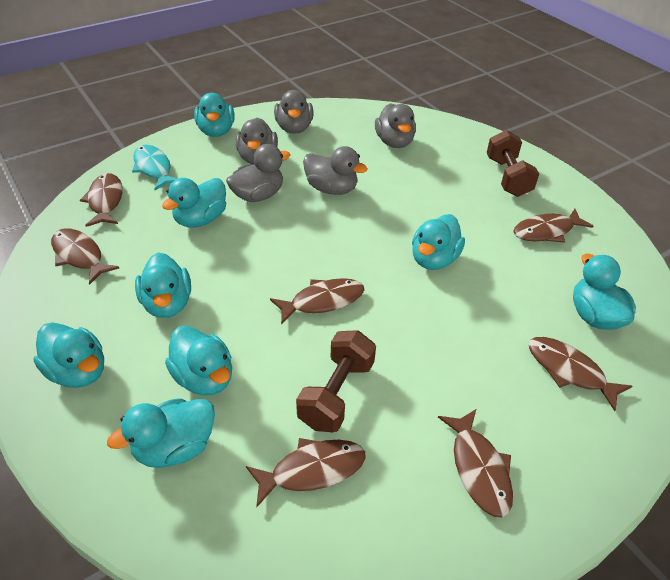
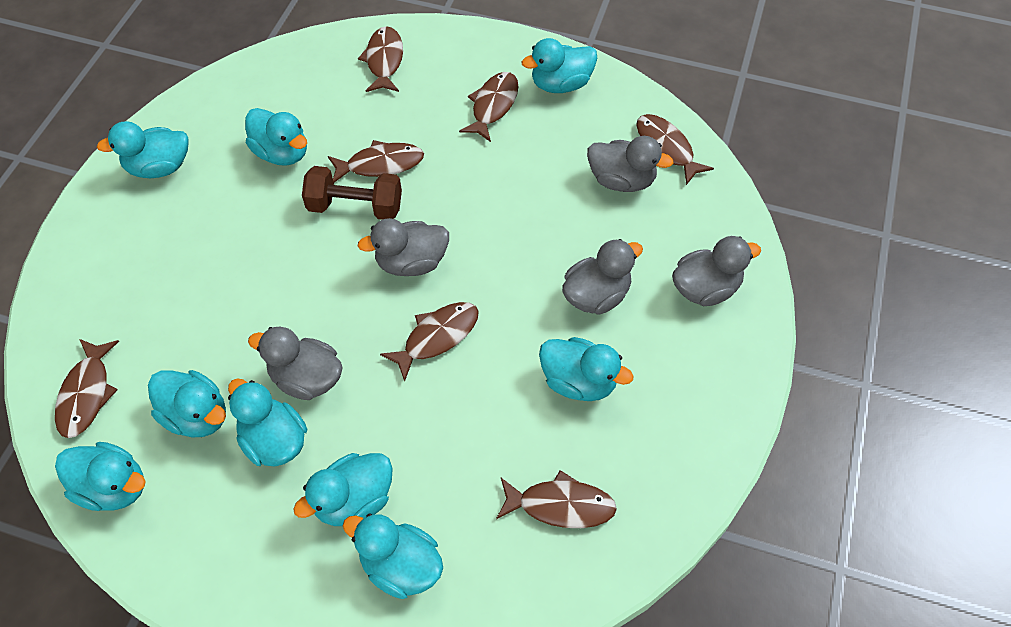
brown dumbbell: [296,330,376,432] [487,130,539,197] = 2 -> [302,166,402,220] = 1
turquoise duck: [34,322,104,388] [107,398,215,468] [135,252,191,318] [162,178,226,228] [165,326,232,396] [194,93,235,137] [412,214,465,270] [573,254,636,330] = 8 -> [55,442,146,511] [97,121,189,178] [148,370,226,438] [228,378,307,467] [245,108,307,166] [293,453,393,526] [343,514,443,599] [522,38,597,93] [539,337,634,401] = 9
turquoise fish: [132,145,177,190] = 1 -> none = 0

